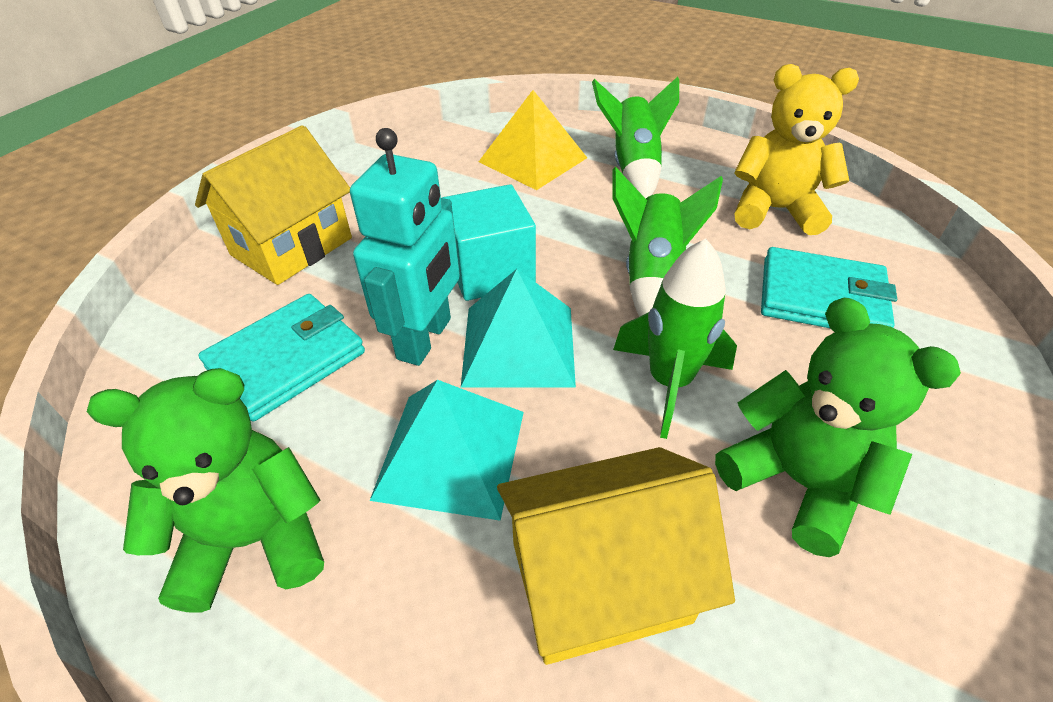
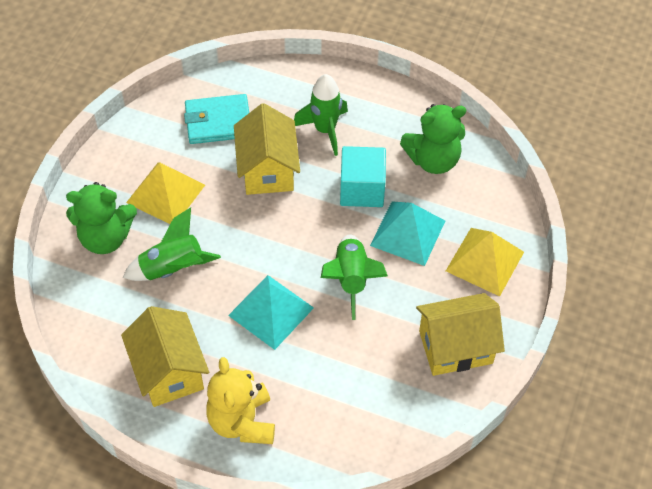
turquoise robot: [350,128,460,366] = 1 -> none = 0
turquoise wallet: [199,294,365,421] [761,247,897,328] = 2 -> [184,94,249,144] = 1
yellow house: [195,125,352,285] [497,447,735,665] = 2 -> [121,306,209,407] [234,103,300,195] [416,293,505,376] = 3
yellow pyramid: [479,90,587,190] = 1 -> [126,162,205,224] [446,228,524,296] = 2

